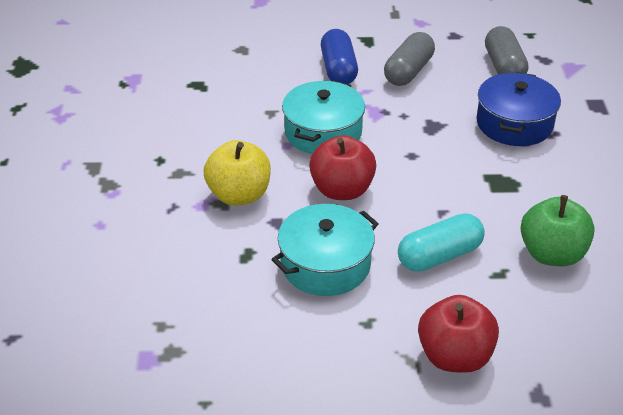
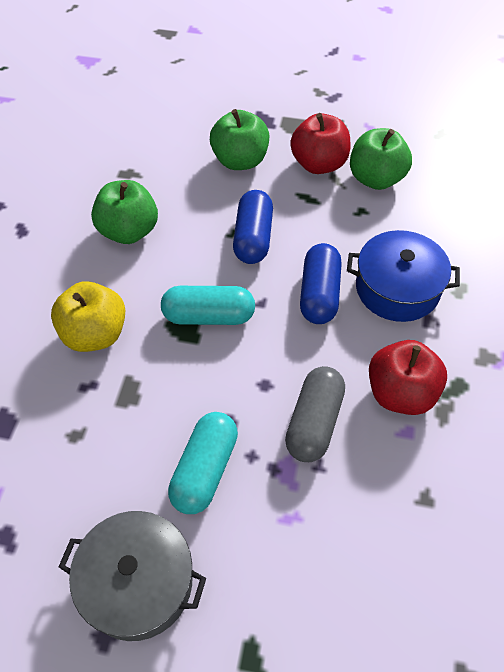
blue capsule: [321,29,358,84] = 1 -> [233,190,273,264] [300,243,342,324] = 2
green apple: [521,195,595,266] = 1 -> [91,180,158,244] [210,109,269,170] [350,128,412,190] = 3
grey capsule: [384,32,435,86] [485,26,529,75] = 2 -> [285,366,345,462] = 1
grey pot: none = 0 -> [59,511,206,641] = 1
turquoise capsule: [398,213,485,272] = 1 -> [161,286,255,325] [168,412,238,514] = 2
turquoise pot: [271,204,379,296] [282,80,365,154] = 2 -> none = 0

